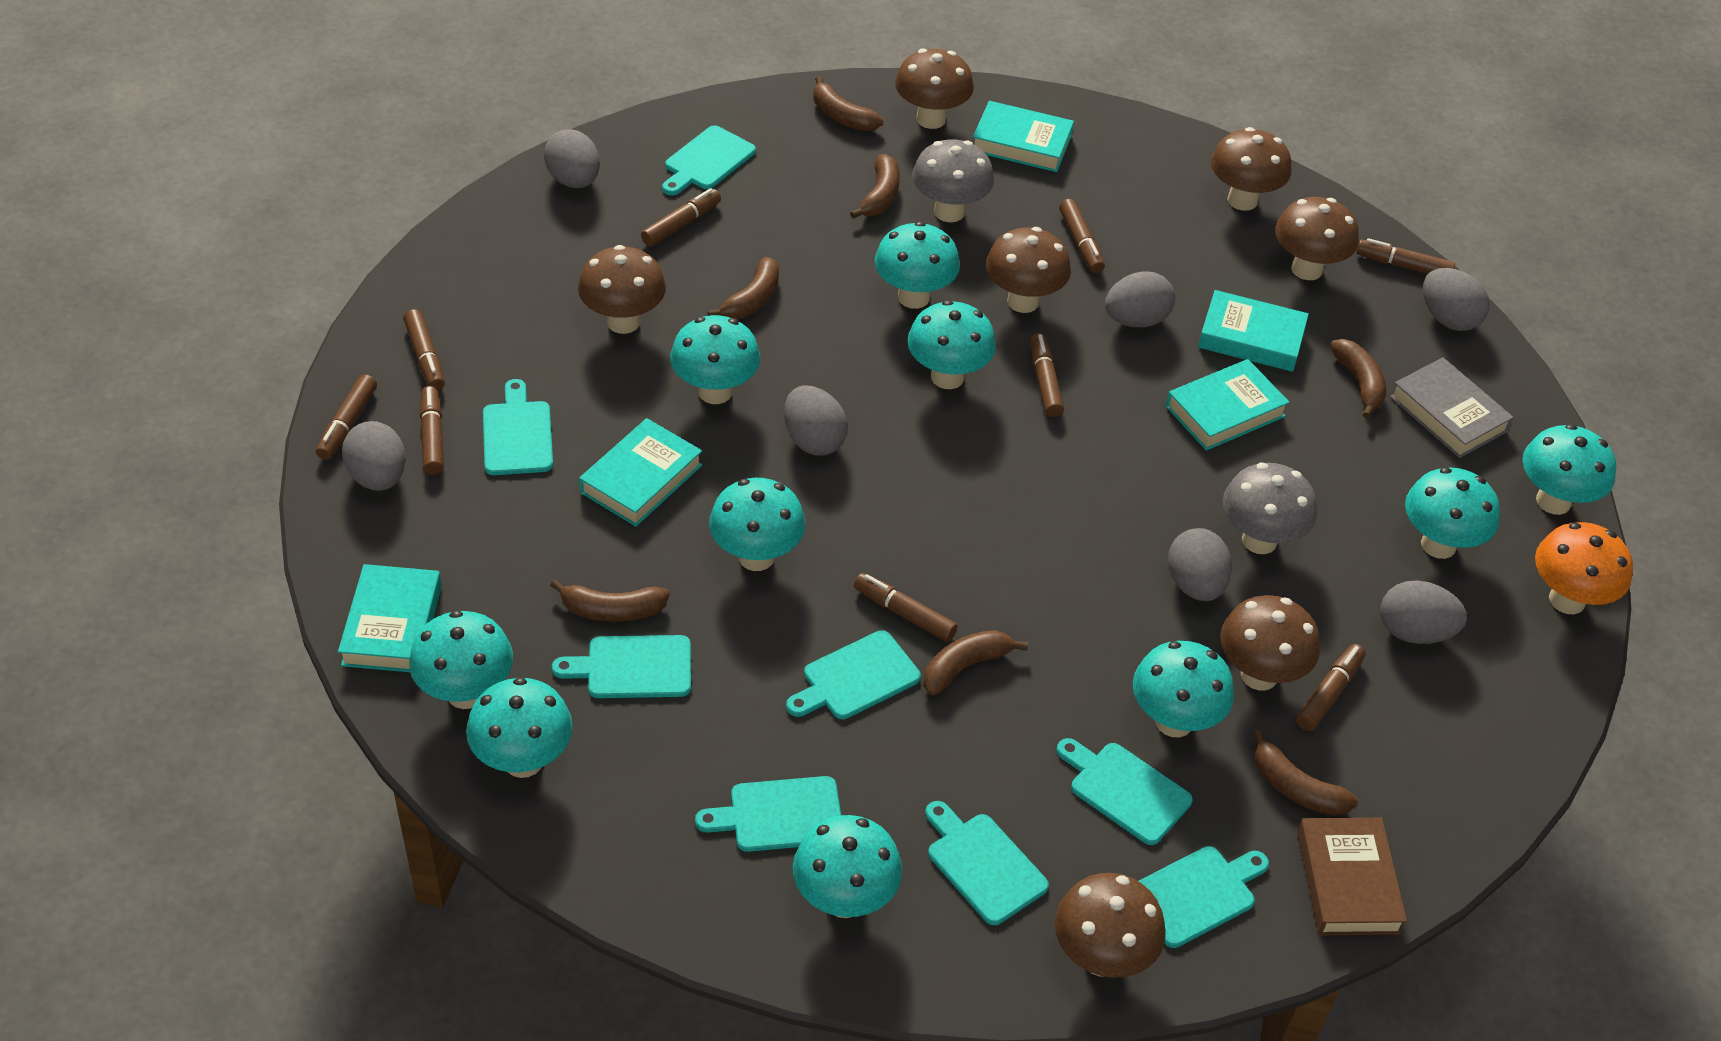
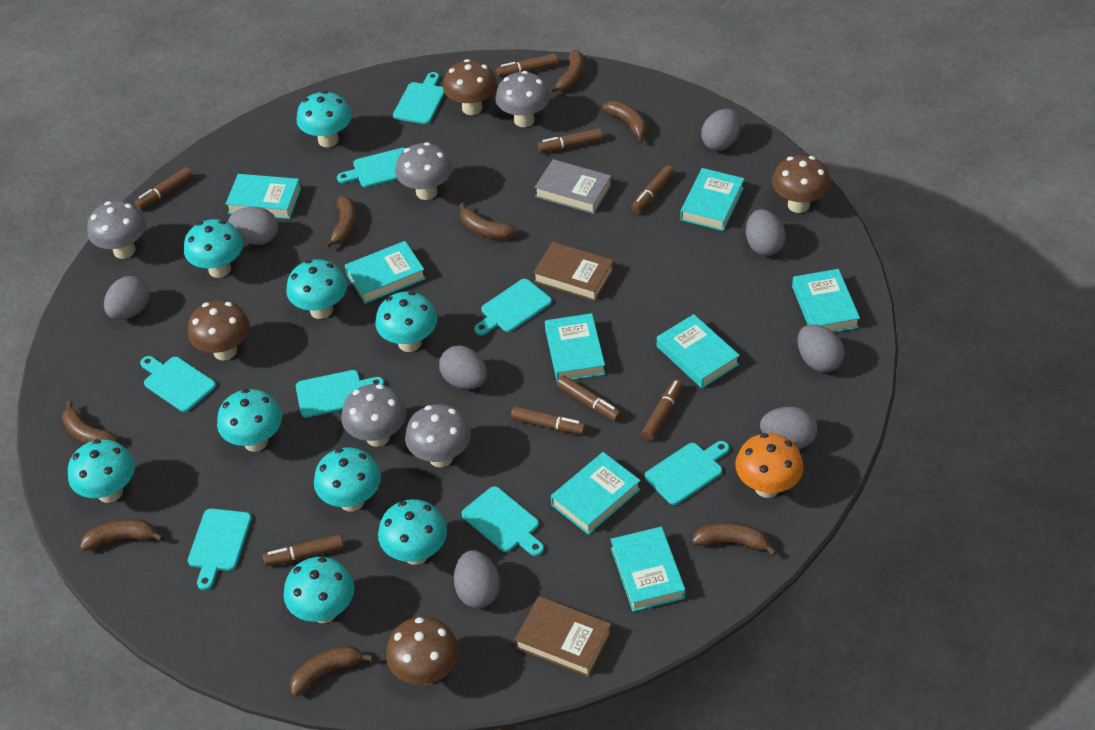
brown banana: [550,580,669,622] [708,257,779,319] [813,76,883,131] [850,154,900,219] [924,630,1028,695] [1253,730,1358,816] [1330,339,1386,419] = 7 -> [62,401,118,444] [80,519,163,550] [290,646,373,696] [325,196,357,248] [459,203,517,240] [549,50,584,93] [603,101,647,143] [692,523,777,556] = 8
brown book: [1297,818,1407,936] = 1 -> [515,596,612,677] [533,242,614,301] = 2
brown marker: [316,375,377,460] [403,309,445,390] [420,386,444,475] [641,188,721,247] [854,573,957,642] [1030,333,1064,417] [1059,199,1105,273] [1296,644,1366,731] [1356,238,1455,274] = 9 -> [134,167,193,210] [263,534,344,566] [496,54,558,77] [511,406,586,435] [538,128,602,153] [557,375,622,421] [631,165,675,213] [641,379,684,441] = 8
brown mushroom: [578,245,666,334] [895,48,974,129] [986,227,1071,313] [1055,873,1166,978] [1211,127,1291,211] [1220,595,1320,691] [1275,197,1358,280] = 7 -> [188,300,250,361] [386,616,459,685] [443,59,497,115] [772,155,831,213] = 4
grey egg: [342,421,406,491] [544,129,600,188] [784,385,848,456] [1105,271,1175,327] [1168,528,1232,601] [1381,580,1467,644] [1423,268,1489,331] = 7 -> [104,276,150,320] [228,207,278,245] [439,346,487,389] [454,550,500,608] [701,109,741,151] [746,209,786,256] [760,407,817,449] [797,324,845,372] = 8
grey mushroom: [912,140,994,222] [1223,463,1317,554] = 2 -> [87,201,146,259] [341,384,406,447] [395,142,452,200] [405,404,471,467] [495,71,550,127] = 5
turquoise book: [338,564,442,672] [579,418,702,527] [973,101,1074,172] [1166,359,1290,451] [1198,290,1309,372] = 5 -> [226,174,301,219] [345,241,426,304] [545,313,605,382] [551,452,641,535] [610,527,685,612] [657,314,740,388] [680,168,744,231] [792,269,860,332] = 8
turquoise mushroom: [409,610,513,709] [466,677,573,778] [670,315,760,404] [709,478,806,571] [793,815,902,918] [875,222,960,309] [907,300,996,389] [1133,641,1234,737] [1405,467,1500,559] [1522,424,1616,515] = 10 -> [68,439,135,503] [184,219,243,278] [217,389,282,452] [284,557,354,623] [286,259,347,319] [297,91,352,147] [314,448,381,511] [375,291,437,352] [378,499,447,565] = 9

